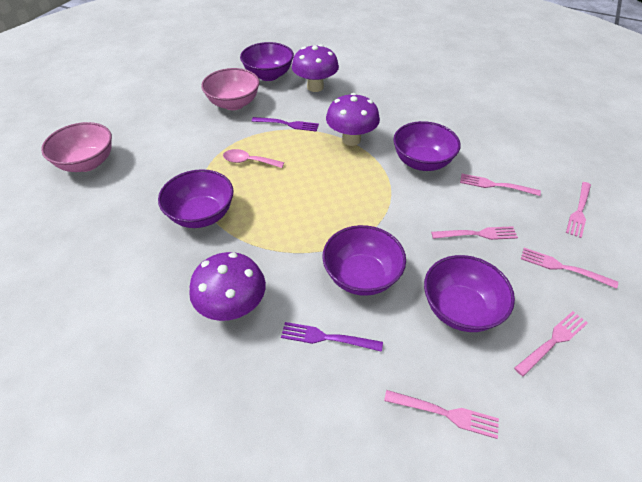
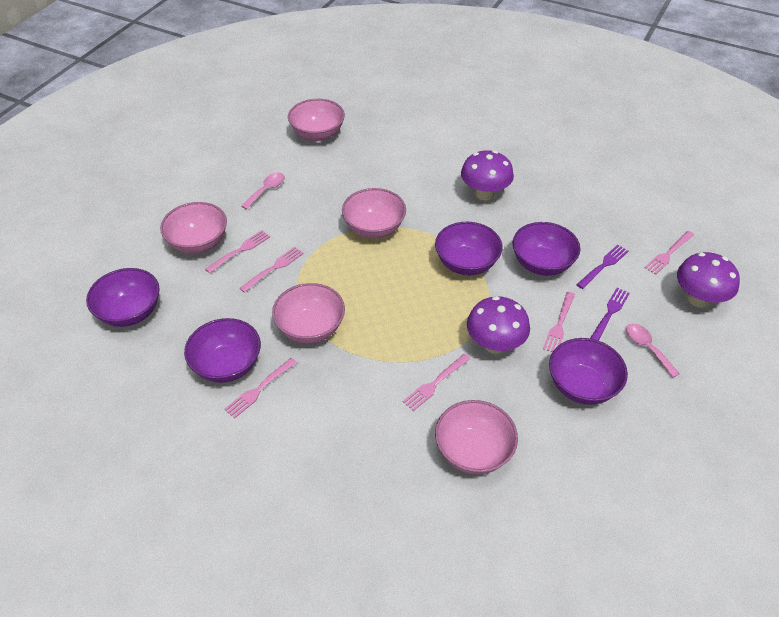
pink bowl: [41,122,112,172] [201,68,260,110] = 2 -> [160,202,227,254] [272,283,345,343] [288,99,345,141] [342,188,406,238] [435,400,518,474] = 5
pink spoon: [223,149,284,168] = 1 -> [241,172,285,209] [626,323,680,378] = 2

